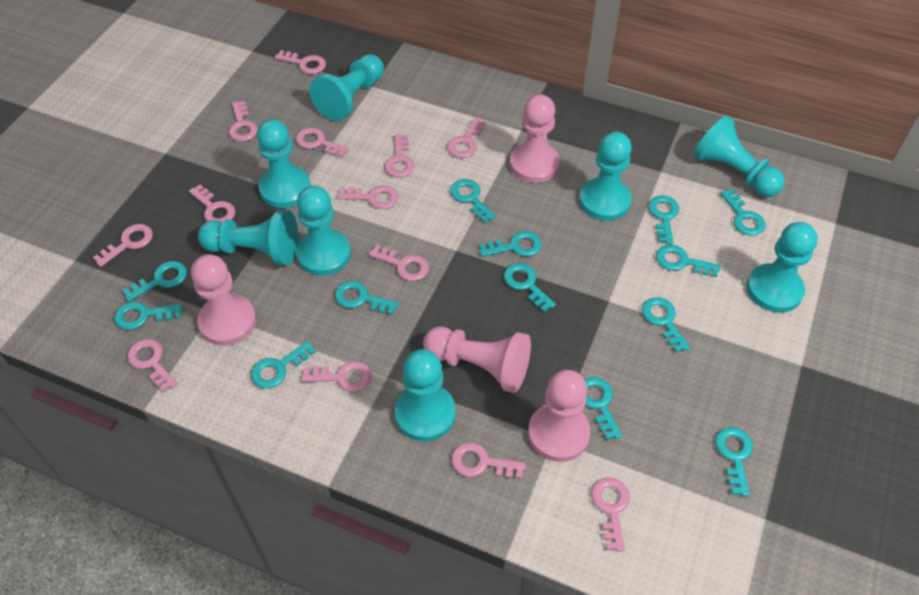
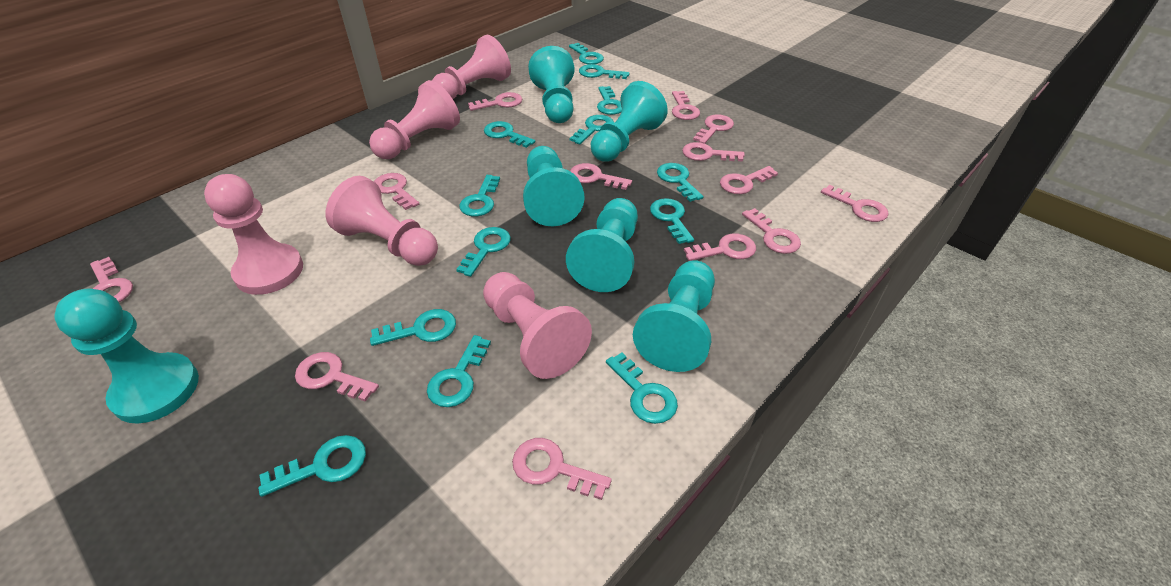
pink pawn: [191,254,256,346] [423,327,531,393] [510,94,560,183] [528,370,590,462] = 4 -> [204,174,303,295] [325,176,438,266] [369,80,460,159] [432,35,511,99] [483,272,592,379] = 5
turquoise pawn: [198,210,298,265] [257,119,311,208] [296,185,351,276] [309,54,384,121] [395,349,456,441] [579,132,632,221] [694,115,785,197] [747,222,818,313] = 8 -> [54,289,199,424] [523,146,584,226] [528,46,574,123] [566,198,638,292] [591,81,668,162] [633,260,715,372] = 6

